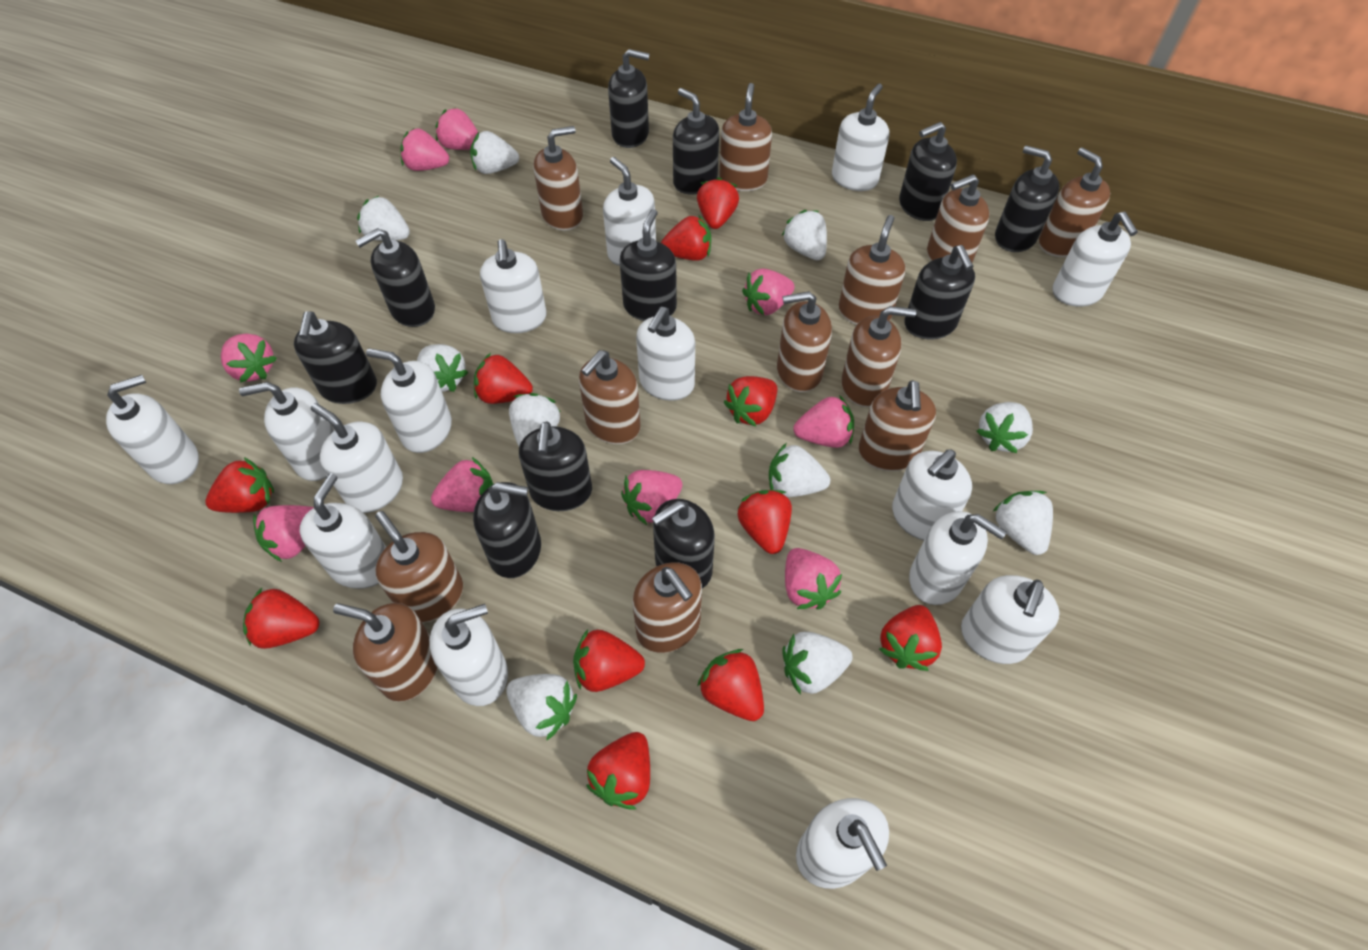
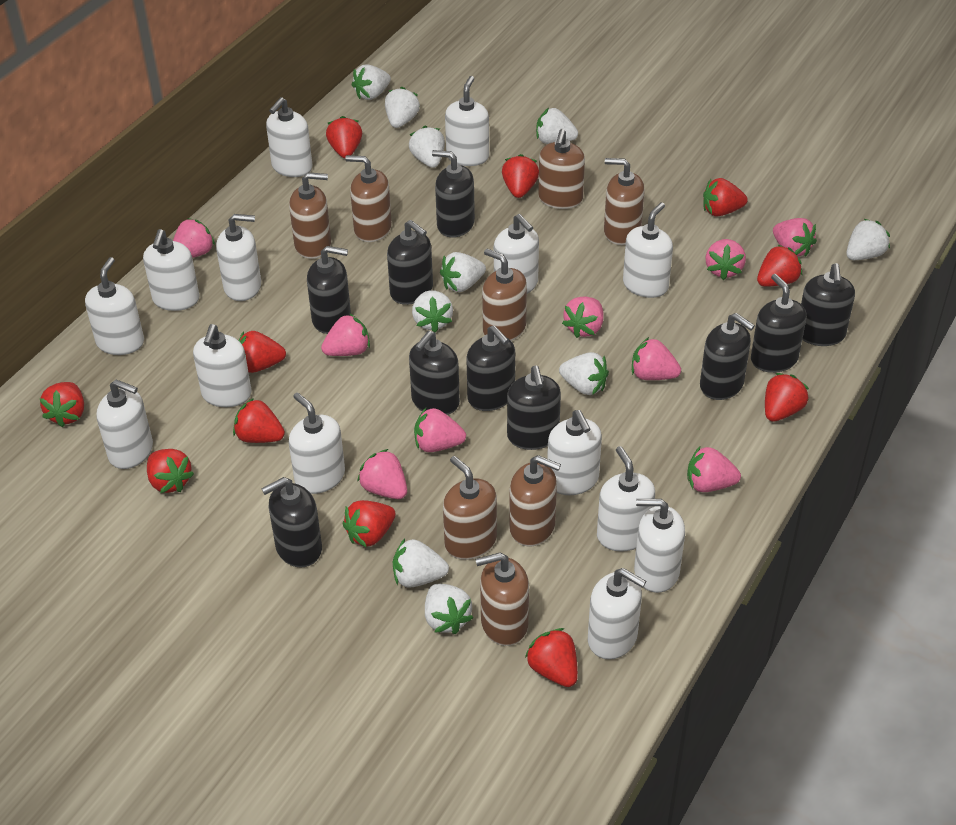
black soap dispenser: [294,311,377,404] [355,228,435,327] [473,482,541,578] [519,421,592,511] [608,49,650,148] [619,209,677,321] [652,499,715,589] [673,88,719,194] [899,122,957,221] [904,245,975,339] [995,145,1059,252] = 11 -> [261,477,322,567] [307,246,351,334] [387,220,433,305] [409,331,460,415] [432,150,475,238] [467,325,515,411] [507,366,561,450] [700,313,755,400] [751,274,807,373] [801,263,855,346] = 10
brown soap dispenser: [333,603,438,702] [375,511,463,623] [533,126,583,231] [579,350,641,444] [632,562,702,653] [719,83,772,191] [777,291,832,392] [839,215,905,325] [841,306,916,407] [858,380,936,471] [927,174,990,263] [1039,148,1110,257] = 12 -> [289,172,331,259] [345,155,392,242] [443,456,497,560] [475,553,529,646] [482,249,527,341] [509,455,561,547] [538,129,585,209] [604,158,645,245] = 8
white soap dispenser: [106,375,199,484] [239,382,334,481] [300,473,386,589] [311,403,403,513] [366,348,452,453] [430,604,508,706] [480,239,547,333] [603,157,656,266] [636,307,695,401] [796,798,889,889] [832,84,889,191] [892,449,972,540] [909,511,1007,605] [961,575,1059,664] [1052,212,1138,307] = 15 -> [85,257,144,355] [96,379,153,469] [143,229,199,311] [193,324,252,407] [216,214,261,301] [266,97,313,177] [289,392,345,494] [445,76,489,166] [494,214,539,294] [547,410,602,495] [588,568,646,660] [597,446,655,552] [623,202,673,298] [634,499,685,593] = 14

